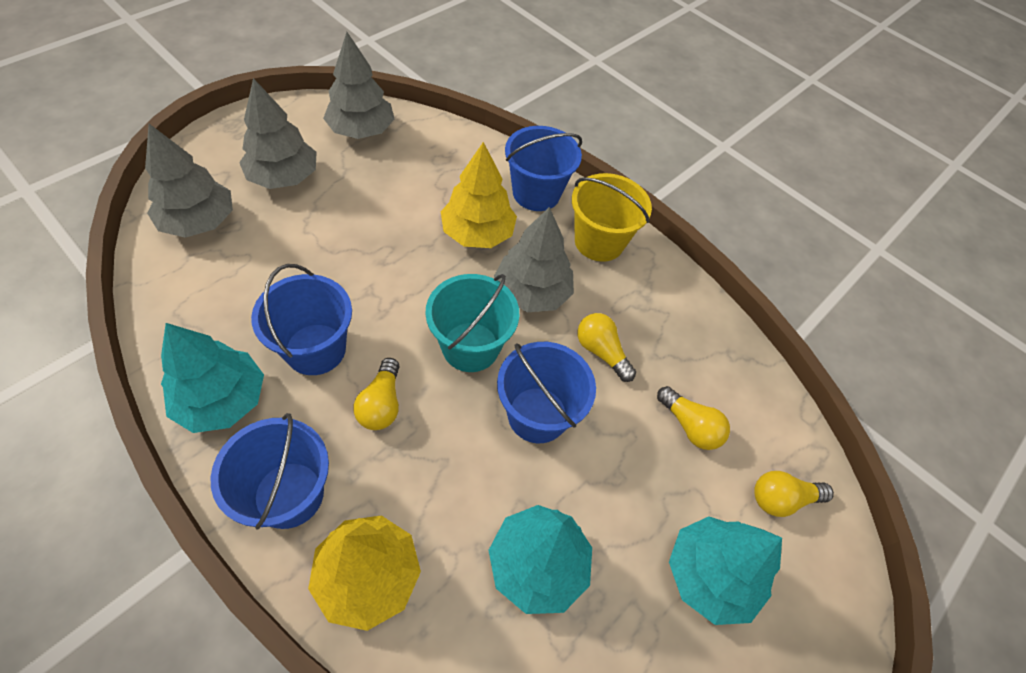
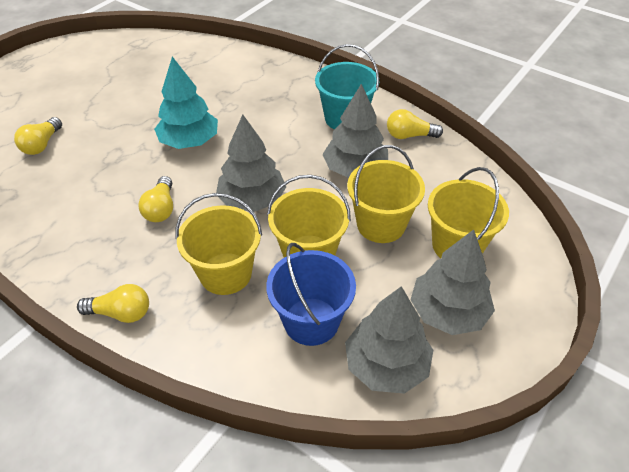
blue bucket: [211,413,329,529] [251,264,352,375] [497,342,596,443] [505,126,582,211] = 4 -> [266,243,356,346] = 1
turquoise tree: [161,323,264,433] [489,505,592,614] [669,517,782,625] = 3 -> [154,57,218,149] = 1
yellow bucket: [572,173,652,262] = 1 -> [175,193,262,295] [267,175,351,258] [347,145,425,243] [428,167,509,258] = 4
yellow tree: [308,515,421,631] [441,142,517,248] = 2 -> none = 0

